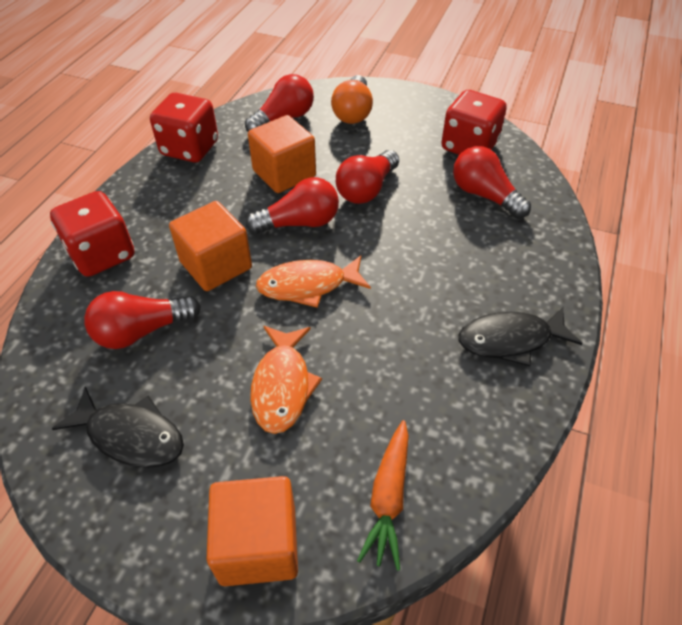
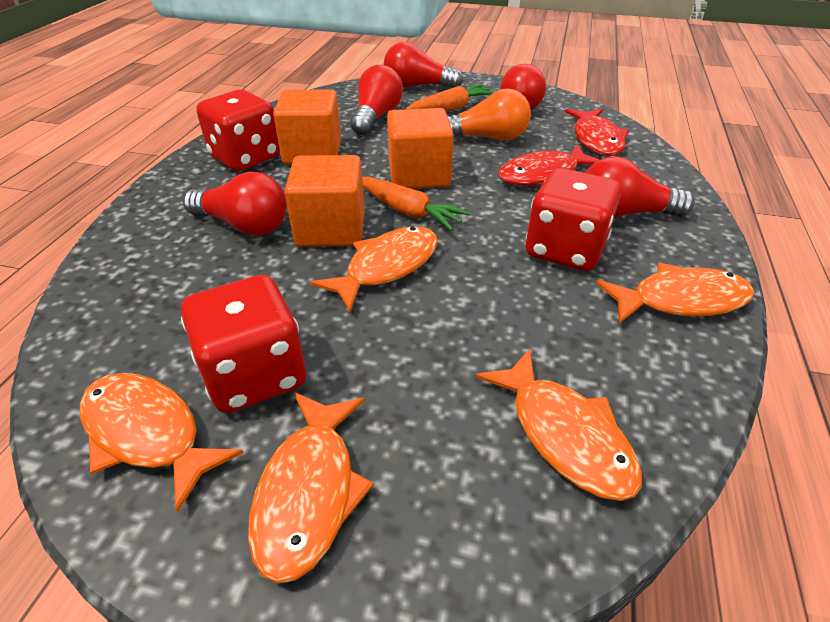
black fish: [52,387,184,468] [458,307,583,366] = 2 -> none = 0
orange carrot: [357,420,409,571] = 1 -> [362,177,471,231] [406,84,494,111] = 2
orange fish: [250,326,322,434] [256,255,371,308] = 2 -> [80,373,244,513] [248,392,374,584] [311,226,438,312] [475,349,642,501] [596,263,754,324] = 5
red fish: none = 0 -> [498,144,600,186] [565,109,629,156] = 2

